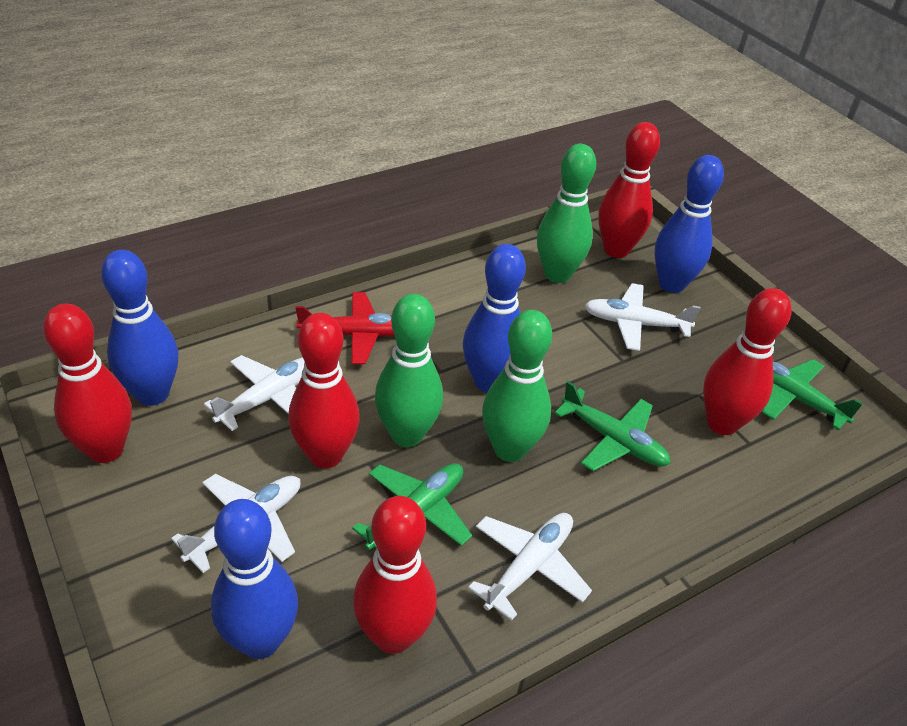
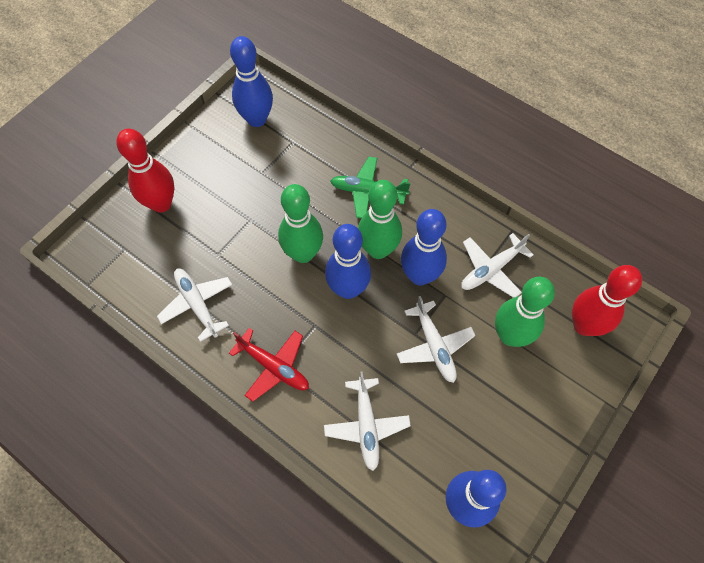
green plane: [352,463,472,550] [554,381,671,471] [762,359,863,430] = 3 -> [330,157,411,219] = 1
red bowling pin: [43,304,132,463] [288,313,360,468] [353,496,437,654] [598,122,660,258] [703,288,791,435] = 5 -> [116,129,174,212] [572,265,642,336] = 2

